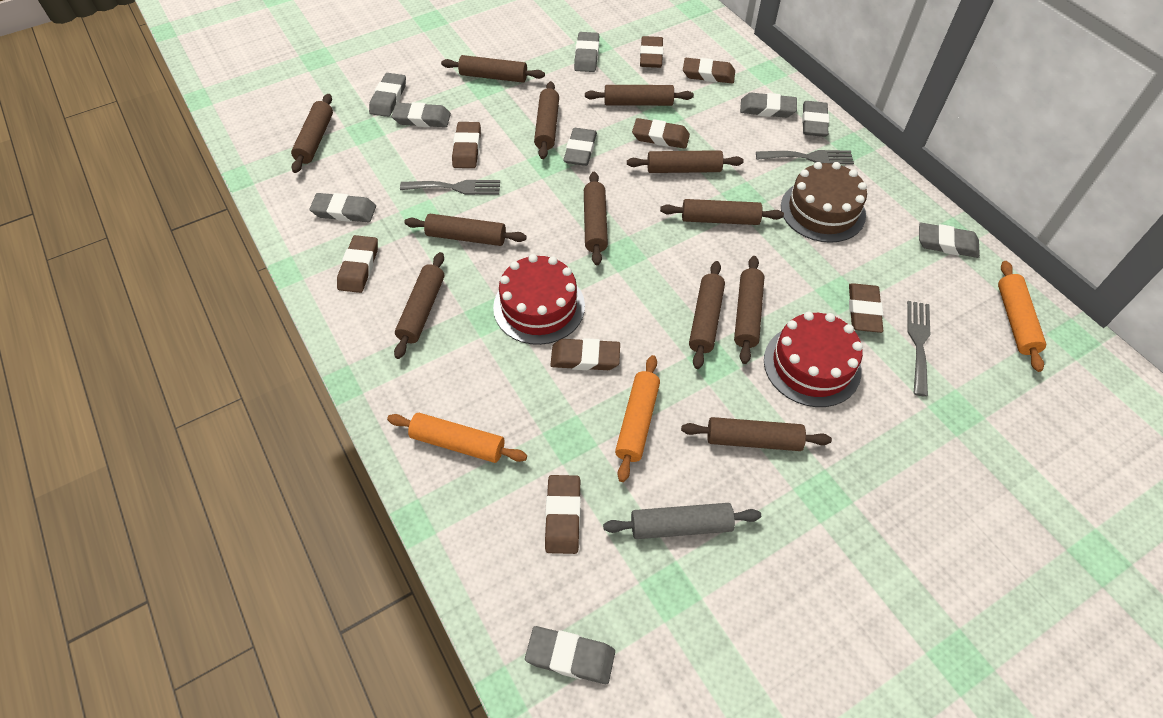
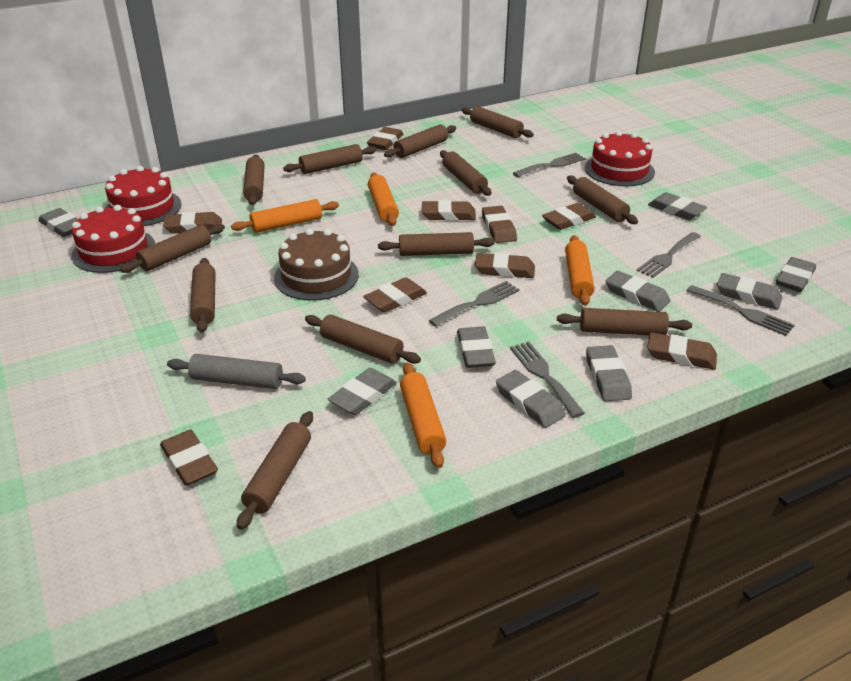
brown eraser: [337,235,378,293] [452,122,481,168] [545,475,581,554] [550,338,620,370] [632,118,690,149] [640,36,663,68] [683,58,735,84] [849,283,883,333] = 8 -> [160,430,218,486] [163,212,222,234] [363,277,427,313] [367,127,404,150] [422,200,476,221] [475,253,535,278] [482,206,517,243] [542,203,596,230] [647,332,717,370] = 9
grey fork: [400,180,500,195] [756,150,854,164] [907,301,930,397] = 3 -> [429,281,520,327] [510,342,585,418] [513,153,586,177] [637,232,701,278] [686,285,795,336] = 5
orange rolling pin: [387,413,527,463] [615,355,660,482] [998,261,1046,372] = 3 -> [231,199,339,233] [368,172,399,226] [400,363,446,468] [565,235,595,306] = 4
red cake: [493,254,585,345] [764,312,863,407] = 2 -> [71,205,155,273] [105,166,181,226] [585,131,655,186] = 3

